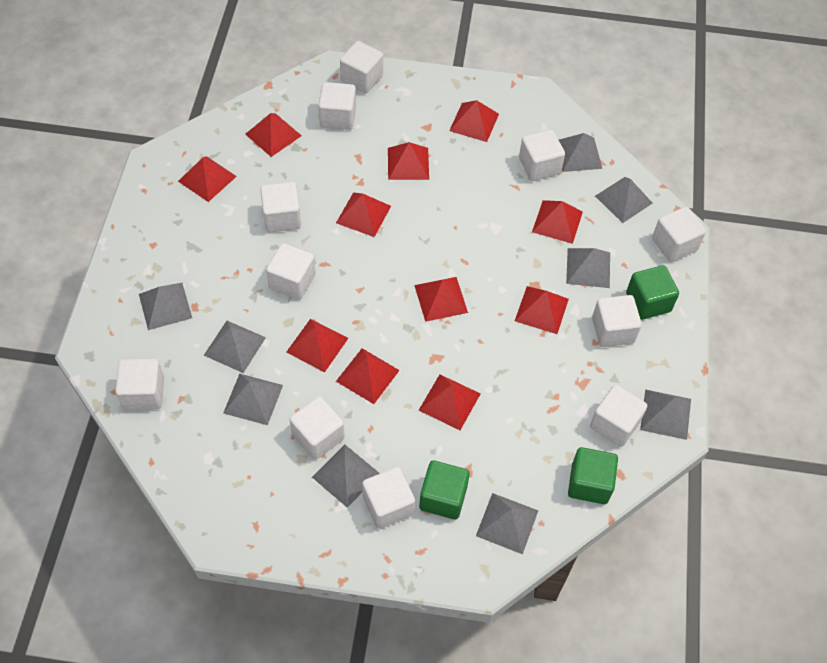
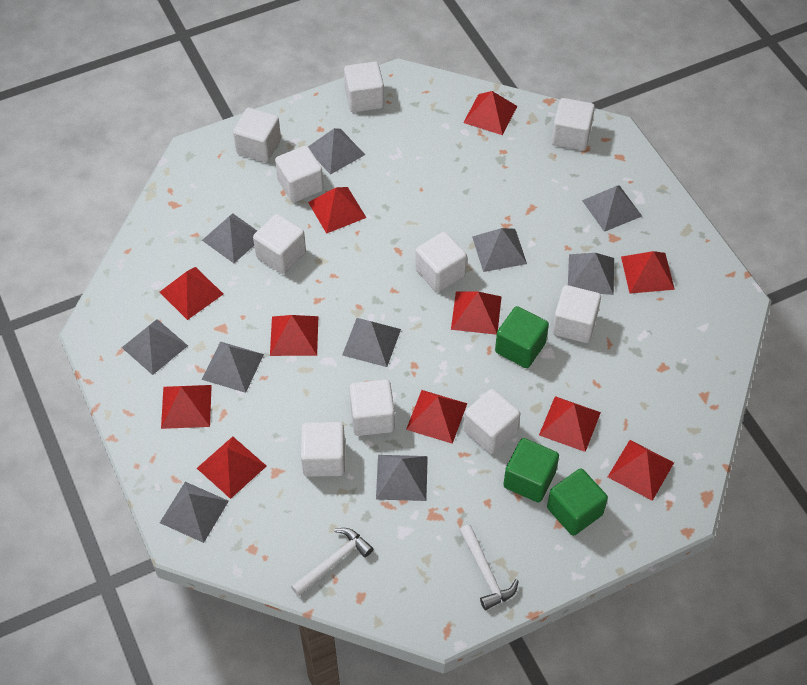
grey pyramid: [139,283,192,330] [204,321,266,373] [223,374,283,425] [312,445,380,508] [476,493,538,554] [559,133,602,172] [566,248,610,288] [595,177,653,223] [640,389,691,440] = 9 -> [122,319,188,375] [160,482,229,543] [202,213,257,263] [202,342,264,393] [308,128,365,175] [342,318,401,367] [376,455,428,501] [472,228,527,272] [568,253,614,295] [582,185,642,232] = 10
white cube: [115,359,164,410] [260,182,301,232] [266,243,316,300] [290,397,345,460] [318,82,356,130] [340,41,383,93] [362,467,415,529] [519,130,565,181] [590,385,647,447] [592,295,642,347] [652,207,706,262] = 11 -> [233,108,281,162] [253,214,306,274] [275,146,324,203] [301,422,345,477] [344,61,384,112] [349,379,395,436] [415,232,467,292] [463,389,520,454] [551,98,595,151] [552,285,601,343] = 10
white hammer: none = 0 -> [291,528,373,596] [459,524,519,610] = 2

